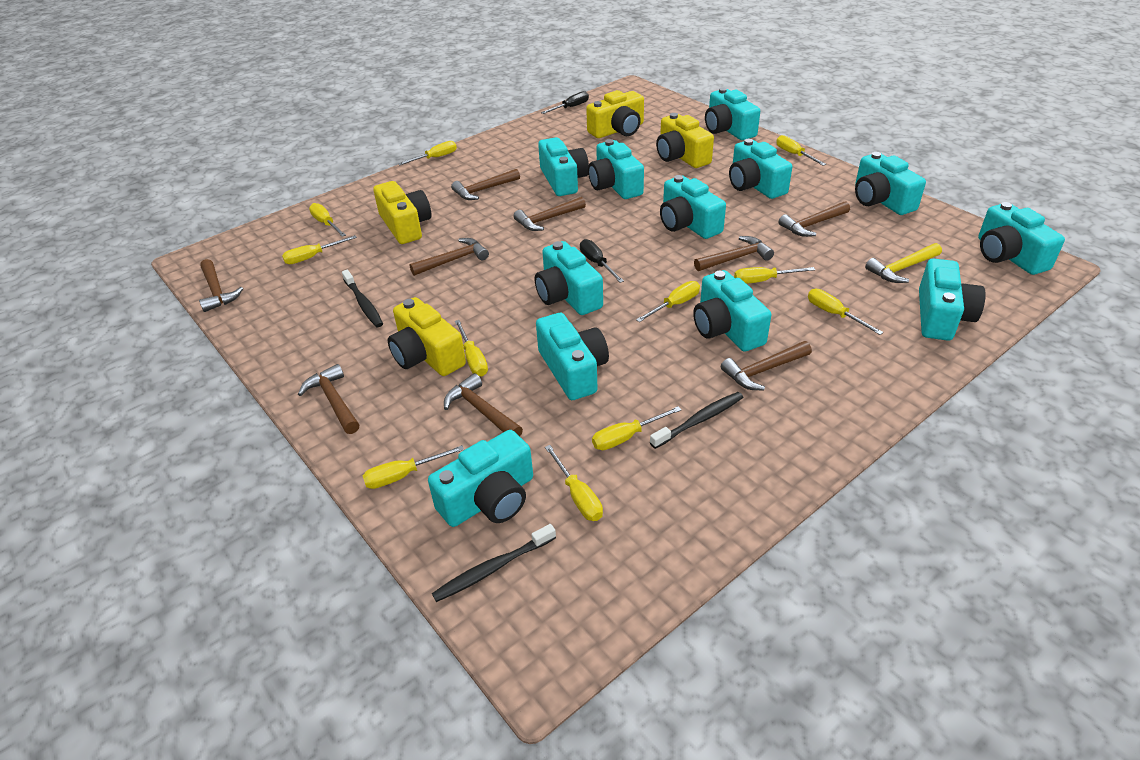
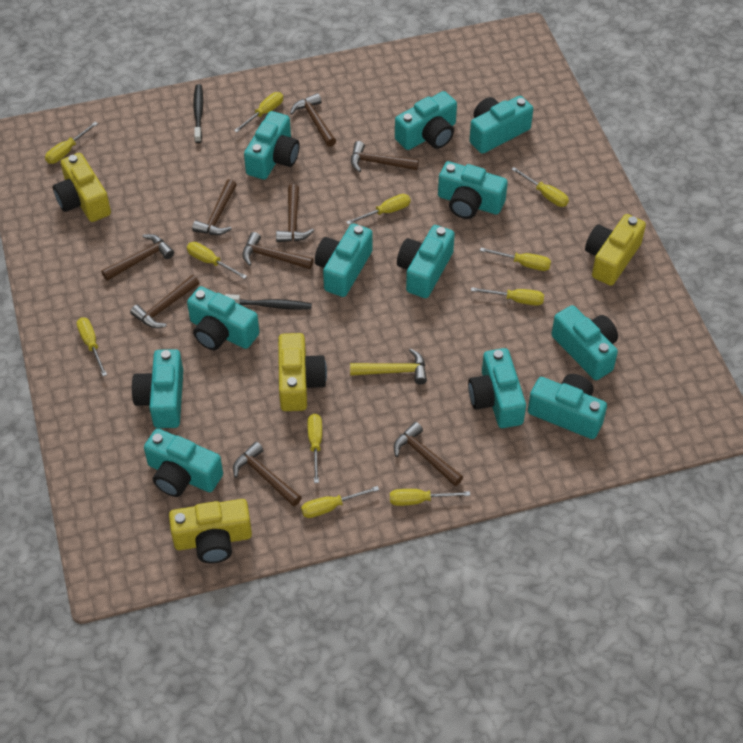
black screwdriver: [541,91,589,114] [580,239,624,283] = 2 -> none = 0
black toothbrush: [342,270,383,327] [432,524,556,602] [650,392,744,449] = 3 -> [193,84,203,143] [225,294,312,310] = 2

